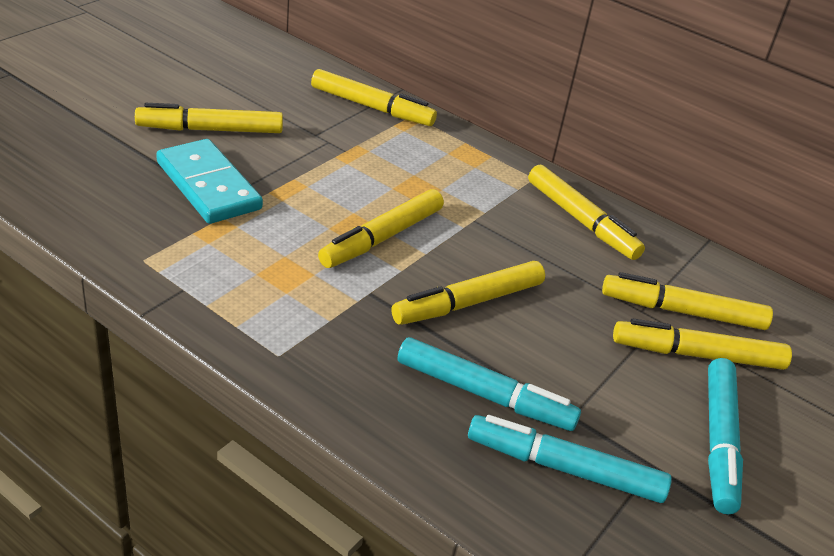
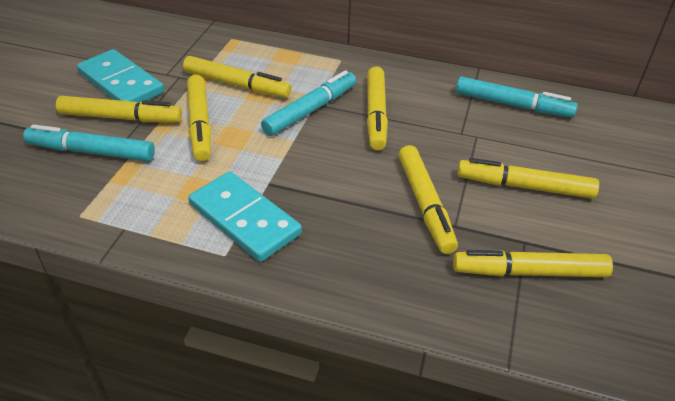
turquoise domino: [156,139,263,224] = 1 -> [77,49,164,103] [188,172,302,262] = 2

